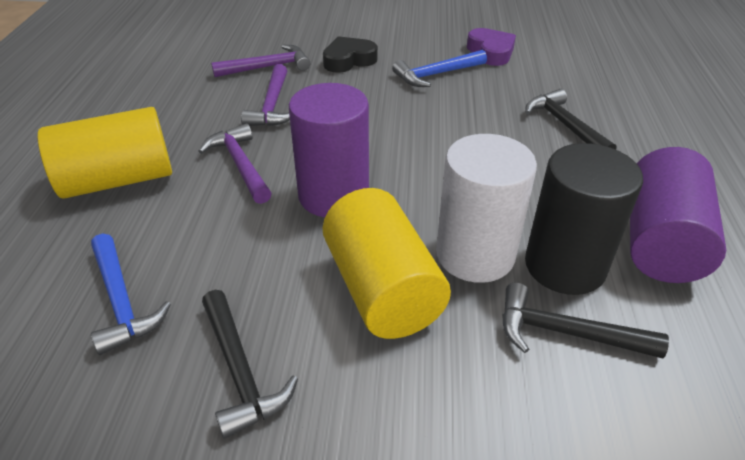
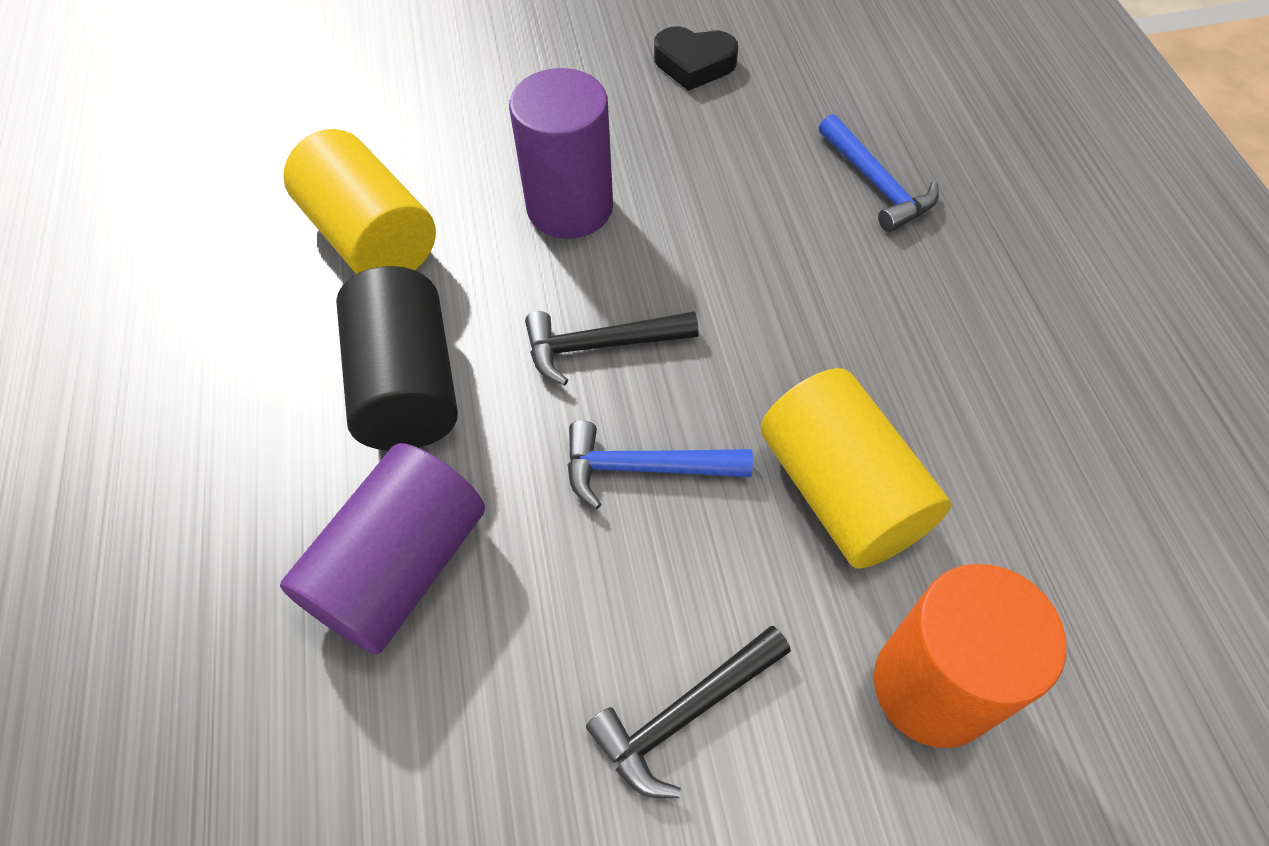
black hammer: [202,290,298,439] [502,282,669,359] [526,89,616,150] = 3 -> [525,311,699,385] [586,626,791,798] = 2
orange cylinder: none = 0 -> [874,564,1066,748] = 1
purple hammer: [198,123,272,204] [211,45,310,77] [241,64,290,126] = 3 -> none = 0
purple heart: [467,28,516,66] = 1 -> none = 0
white cylinder: [436,134,537,283] = 1 -> none = 0

